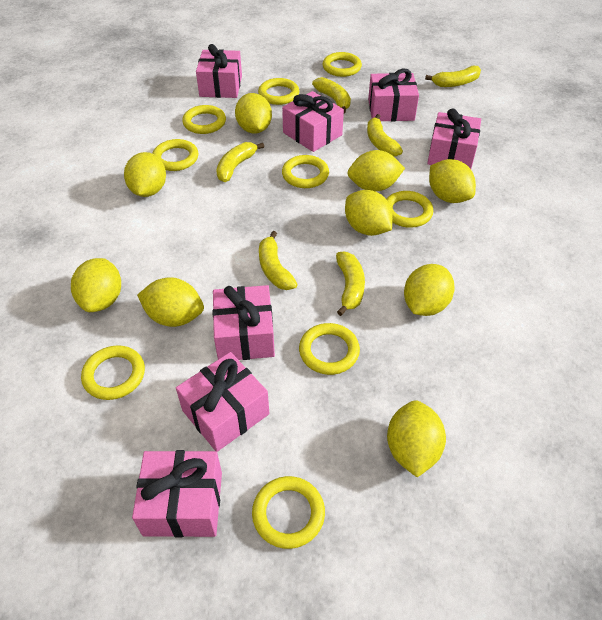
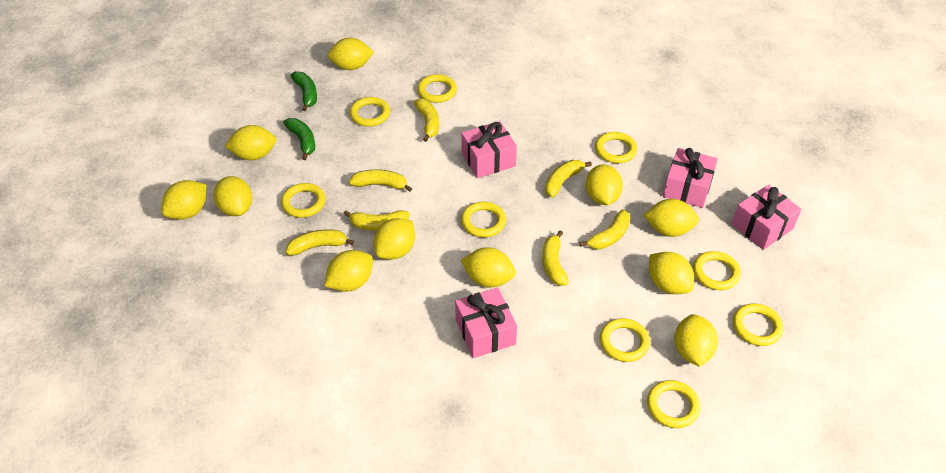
green banana: none = 0 -> [284,118,315,160] [291,71,317,111] = 2
pink gift: [132,450,222,537] [176,352,269,452] [196,44,242,98] [212,285,275,360] [282,91,344,152] [368,69,419,121] [427,108,481,169] = 7 -> [455,287,517,358] [461,121,517,178] [663,148,718,208] [732,185,801,250] = 4
yellow banana: [216,142,264,182] [259,231,298,290] [312,77,351,114] [336,252,365,316] [367,114,403,157] [425,66,481,87] = 6 -> [286,229,354,255] [343,210,410,231] [349,169,412,192] [414,99,439,142] [542,230,569,286] [545,160,592,198] [579,209,630,249] = 7
yellow lemon: [71,258,121,312] [124,152,166,197] [137,277,204,327] [235,93,272,133] [345,190,393,236] [347,150,405,192] [387,400,446,477] [404,264,455,316] [429,159,476,203] = 9 -> [161,180,207,220] [214,176,252,216] [225,125,276,160] [325,250,373,292] [327,38,374,70] [374,218,415,260] [461,247,516,288] [586,164,623,205] [644,199,699,237] [649,252,694,294] [674,314,718,367] = 11

